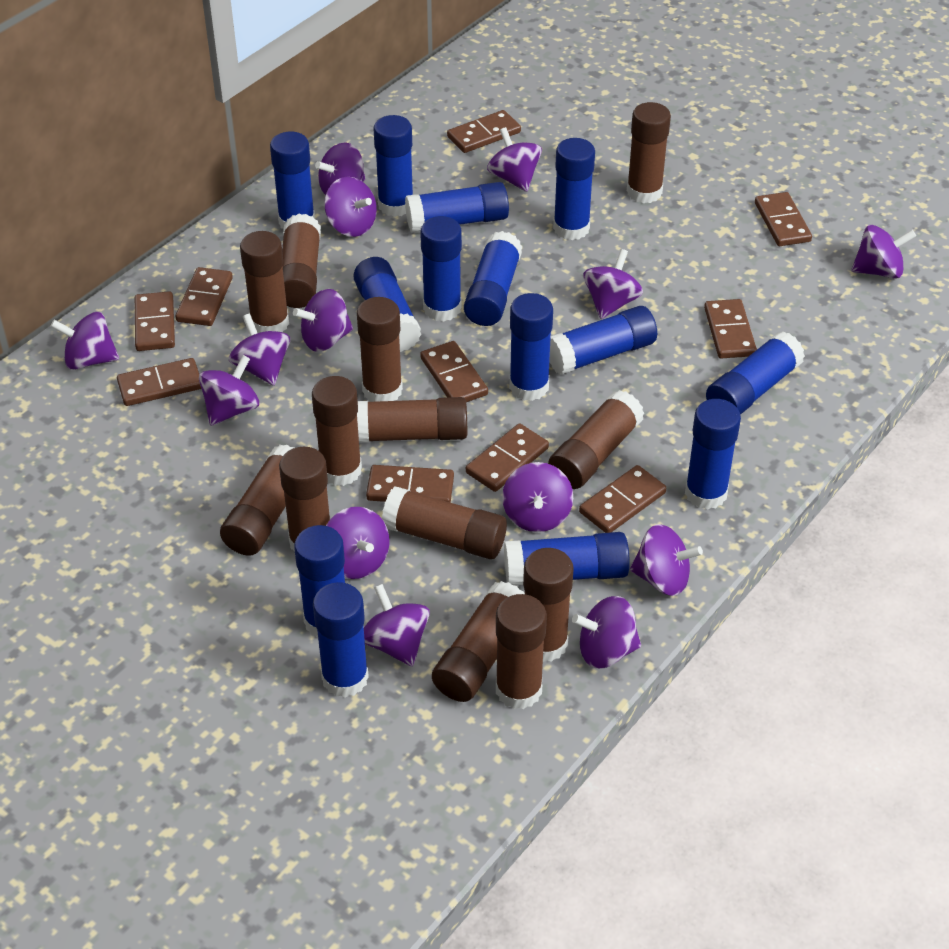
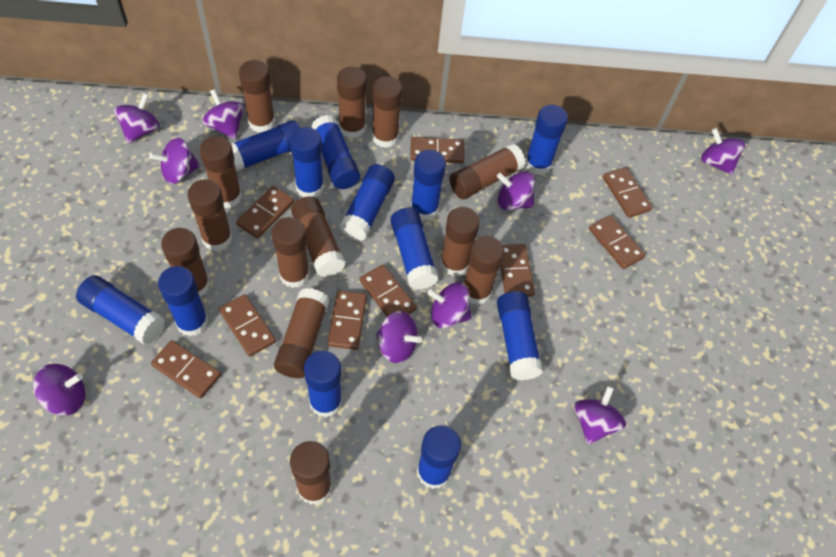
blue glue stick: [270,132,315,229] [294,525,345,637] [313,582,369,698] [353,257,422,352] [373,115,413,217] [405,182,509,233] [420,216,462,322] [464,231,522,326] [504,532,630,585] [509,293,553,401] [549,306,657,375] [553,138,595,240] [685,399,741,509] [706,331,805,415] = 14 -> [76,275,165,345] [158,266,208,336] [231,120,300,172] [290,127,324,197] [304,351,342,418] [311,115,360,189] [340,164,395,241] [390,208,439,290] [411,150,446,220] [417,425,461,489] [497,291,543,380] [525,105,568,175] = 12
brown domino: [117,358,201,406] [135,291,175,351] [176,267,233,326] [366,465,454,503] [420,341,488,402] [447,110,521,153] [466,423,549,492] [579,465,666,533] [704,299,757,359] [755,192,812,246] = 10 -> [151,340,221,398] [219,294,276,357] [236,186,294,239] [328,290,367,350] [360,265,417,316] [410,137,464,163] [500,244,535,297] [589,215,645,269] [603,167,652,218] = 9
purple spinning top: [50,312,119,370] [199,355,259,426] [229,314,290,386] [293,289,353,352] [315,143,365,195] [324,177,377,237] [326,507,390,579] [364,584,430,667] [487,127,542,192] [502,462,573,532] [572,596,641,668] [583,249,643,319] [630,524,703,596] [851,225,916,279] = 14 -> [33,364,86,416] [114,93,160,143] [149,138,200,184] [202,89,244,139] [376,311,422,363] [427,283,472,328] [497,171,535,210] [574,386,626,444] [701,128,745,175] = 9

